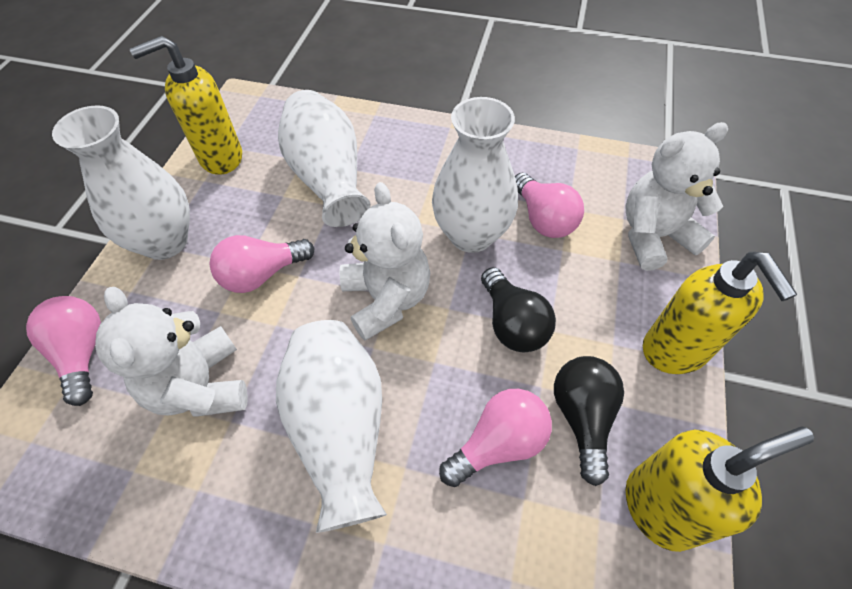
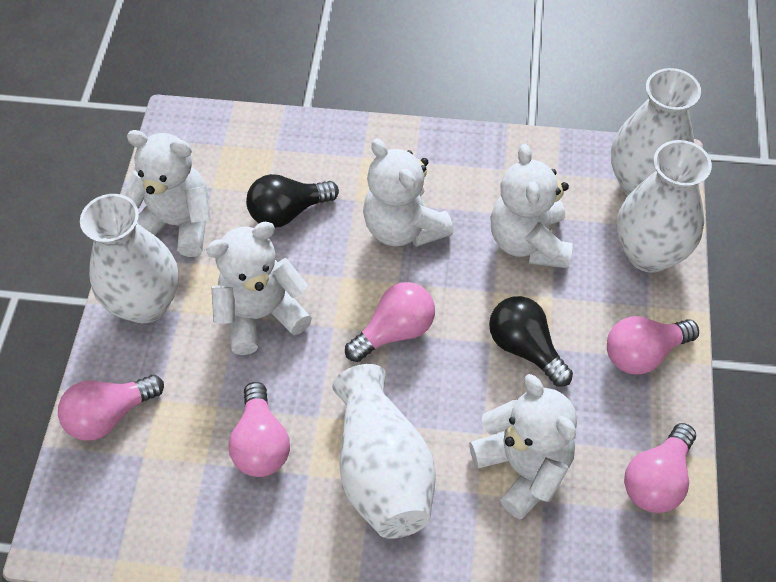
pink light bulb: [26,296,101,406] [209,235,314,293] [439,389,552,487] [515,172,584,238] = 4 -> [58,375,164,441] [228,382,290,477] [345,282,435,362] [607,316,699,375] [624,423,696,513] = 5
white teddy bear: [95,287,248,417] [339,182,430,341] [625,122,728,271] = 3 -> [122,130,211,257] [206,222,312,355] [363,138,454,247] [469,374,577,519] [491,144,573,268] = 5
yellow soap dispenser: [130,36,242,175] [626,426,814,552] [643,252,797,374] = 3 -> none = 0

